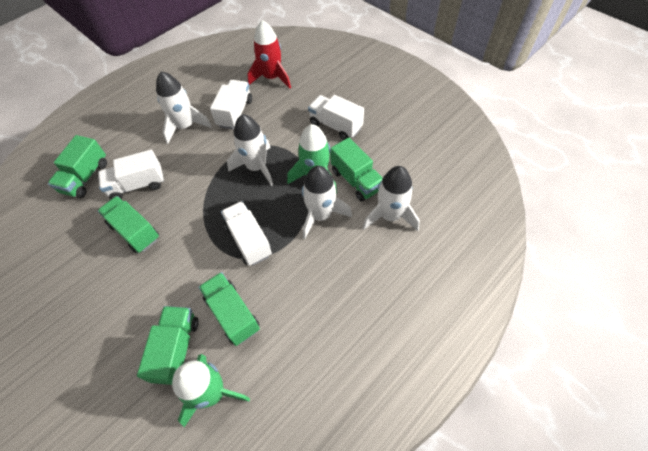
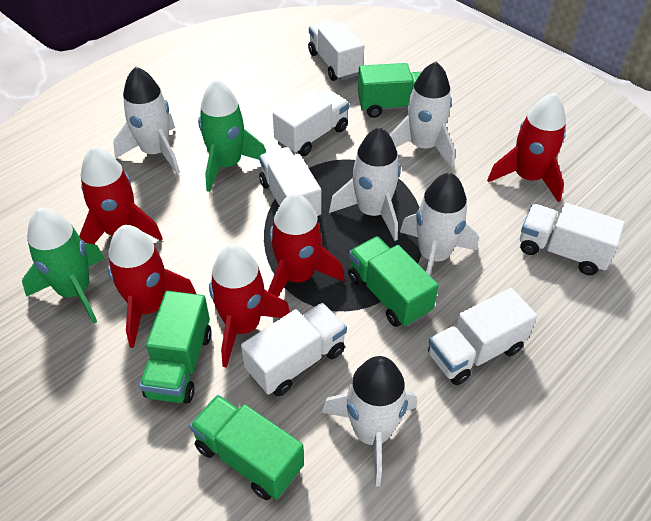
green truck: [48,135,107,198] [98,196,159,253] [137,306,199,385] [199,272,260,346] [330,138,383,202] = 5 -> [139,291,212,403] [189,395,304,500] [348,236,439,327] [358,63,421,118] = 4
red rocket: [248,20,291,88] = 1 -> [79,146,163,244] [108,225,196,348] [209,245,290,368] [268,193,345,297] [487,93,566,202] = 5
white rocket: [156,71,212,144] [227,114,273,186] [302,166,352,239] [363,166,420,231] = 4 -> [113,67,180,174] [322,356,417,487] [329,127,401,241] [389,61,455,168] [400,172,479,275] = 5
white truck: [98,150,164,199] [210,80,252,129] [221,201,272,266] [308,95,364,140] = 4 -> [241,303,347,396] [259,147,321,216] [273,90,349,156] [308,20,364,81] [428,288,537,385] [520,203,625,275] = 6

